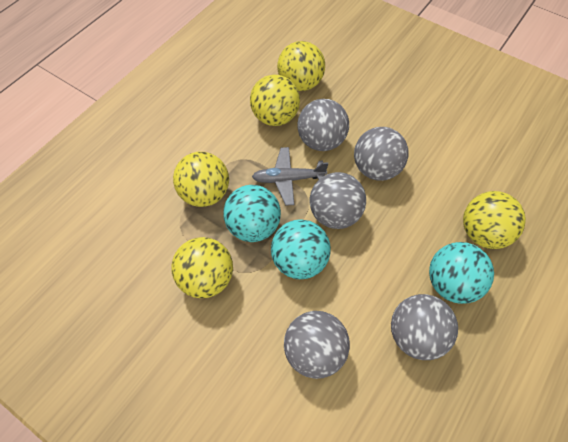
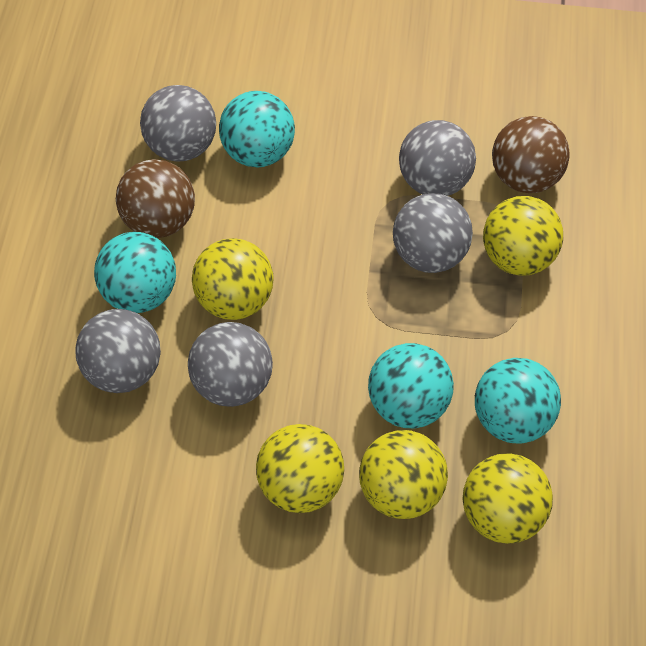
brown ball: none = 0 -> [116,159,195,238] [492,116,570,193] = 2
grey plane: [252,147,328,206] = 1 -> none = 0
turquoise ball: [223,185,281,242] [271,219,331,279] [429,242,494,304] = 3 -> [94,232,176,313] [219,91,295,167] [368,343,454,428] [475,358,561,444] = 4

